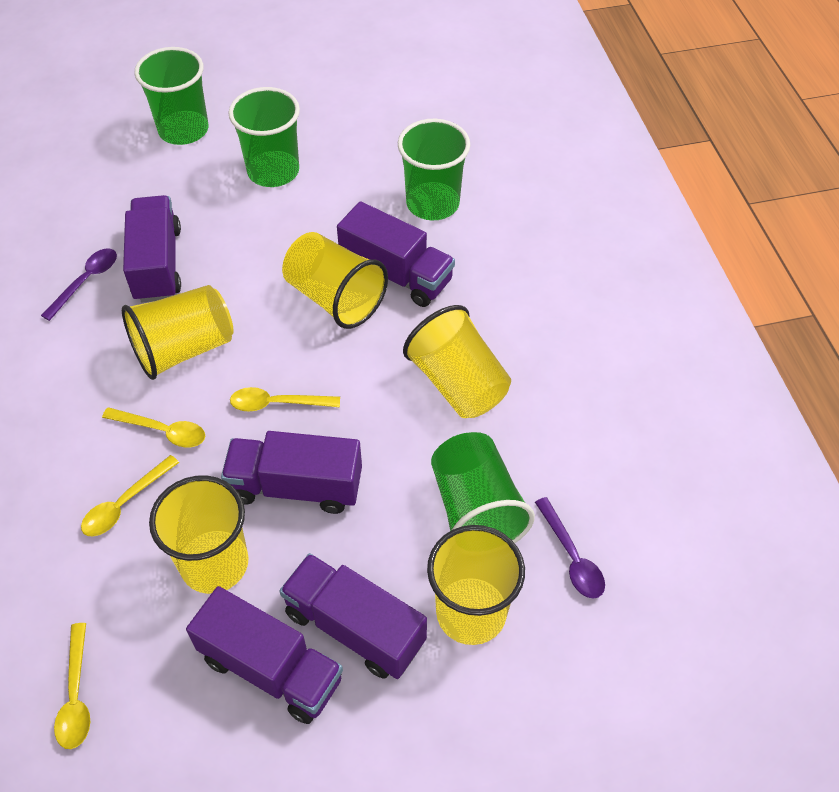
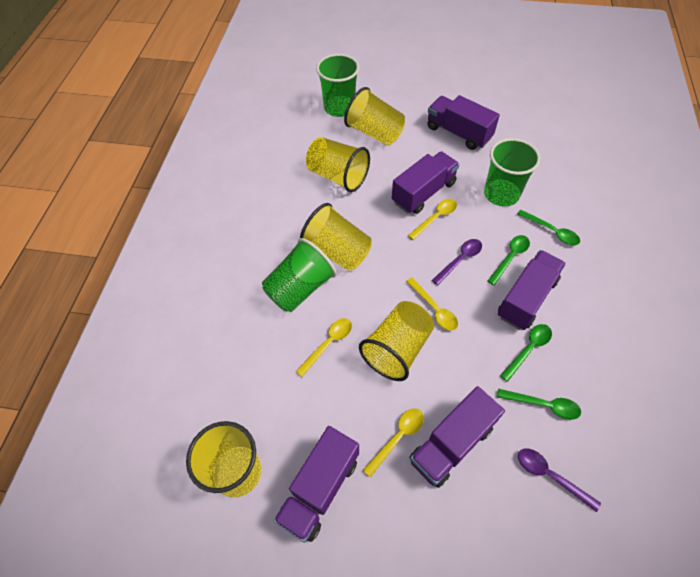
green cup: [135,47,208,145] [229,87,300,187] [398,119,470,220] [431,432,535,543] = 4 -> [262,238,336,312] [316,54,359,117] [484,138,540,206] = 3
green spoon: none = 0 -> [488,235,530,285] [497,389,581,420] [500,324,552,382] [517,210,580,245] = 4

